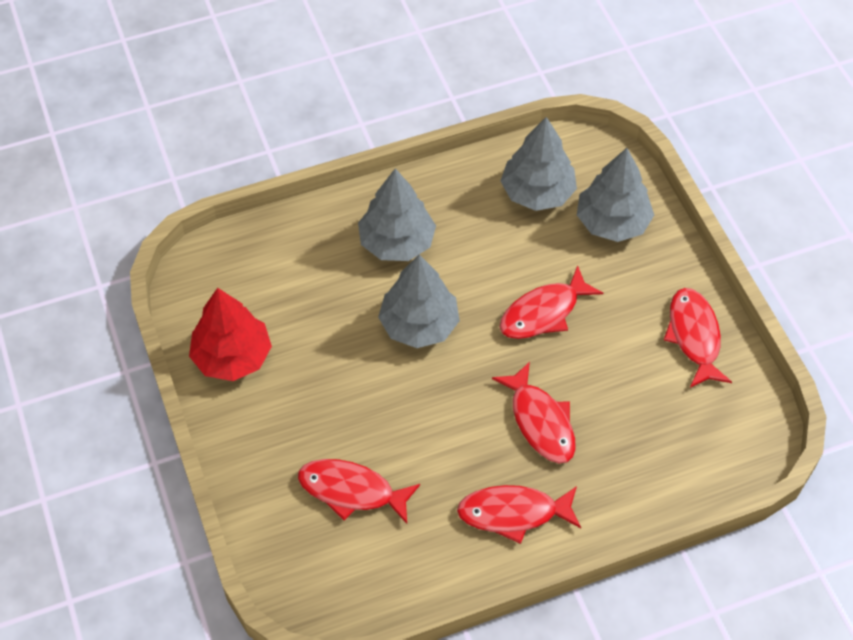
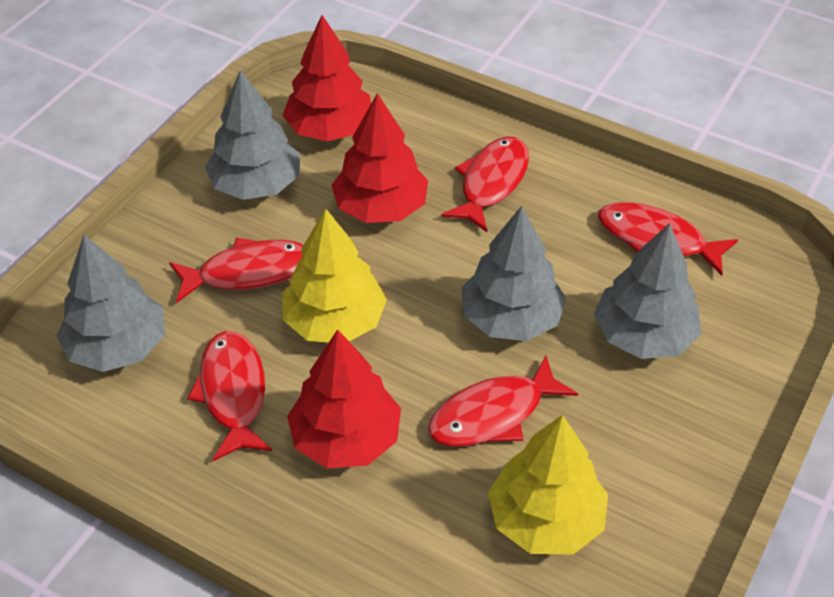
red tree: [189,288,272,381] = 1 -> [283,15,372,141] [287,329,401,468] [331,93,428,223] = 3
yellow tree: none = 0 -> [282,209,387,343] [488,415,608,555] = 2

